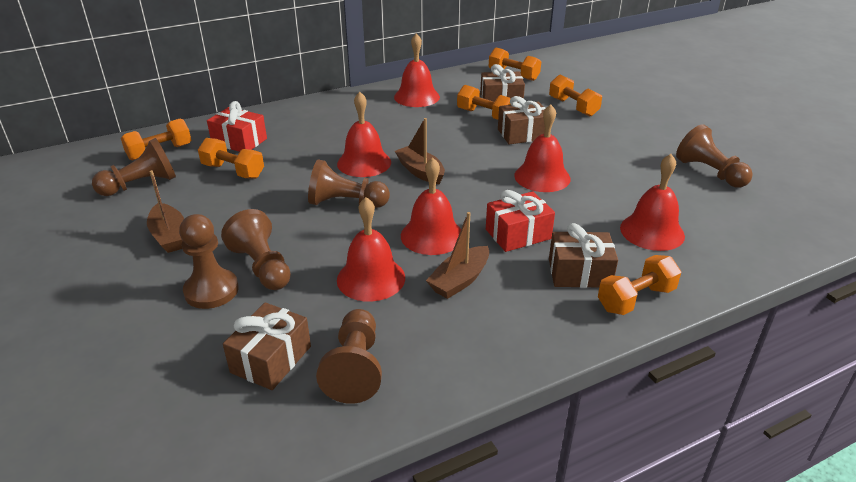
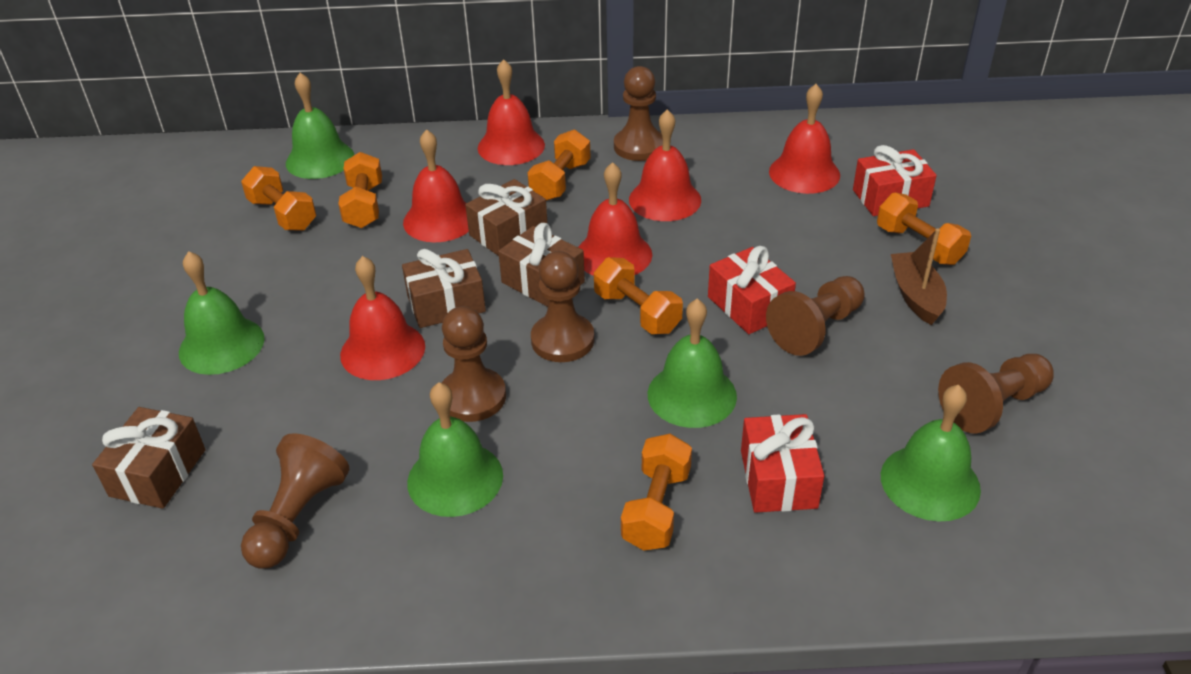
brown boat: [147,170,184,253] [395,118,445,184] [426,212,489,299] = 3 -> [891,229,947,325] = 1
green bell: none = 0 -> [179,251,265,375] [286,73,354,179] [407,382,503,517] [648,299,737,428] [881,385,981,521] = 5
red gift: [207,101,267,152] [486,190,555,252] = 2 -> [708,246,796,334] [741,414,824,513] [853,145,937,216] = 3

